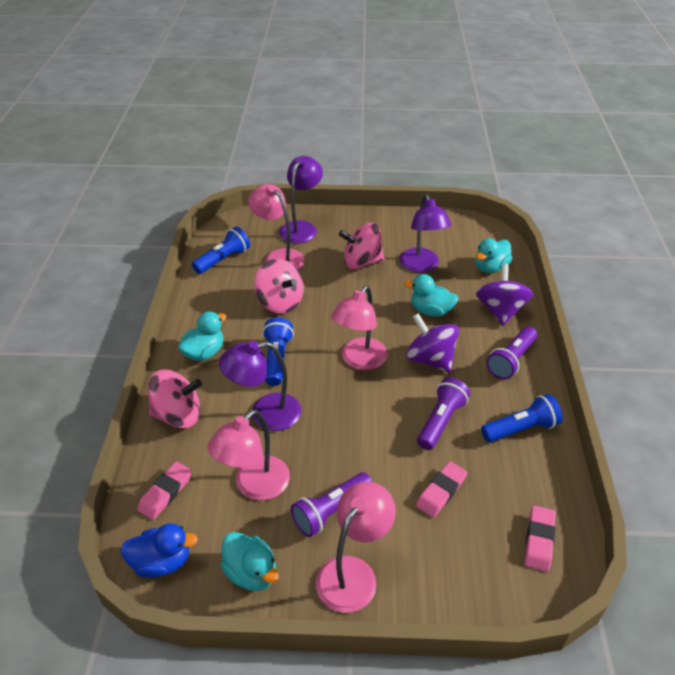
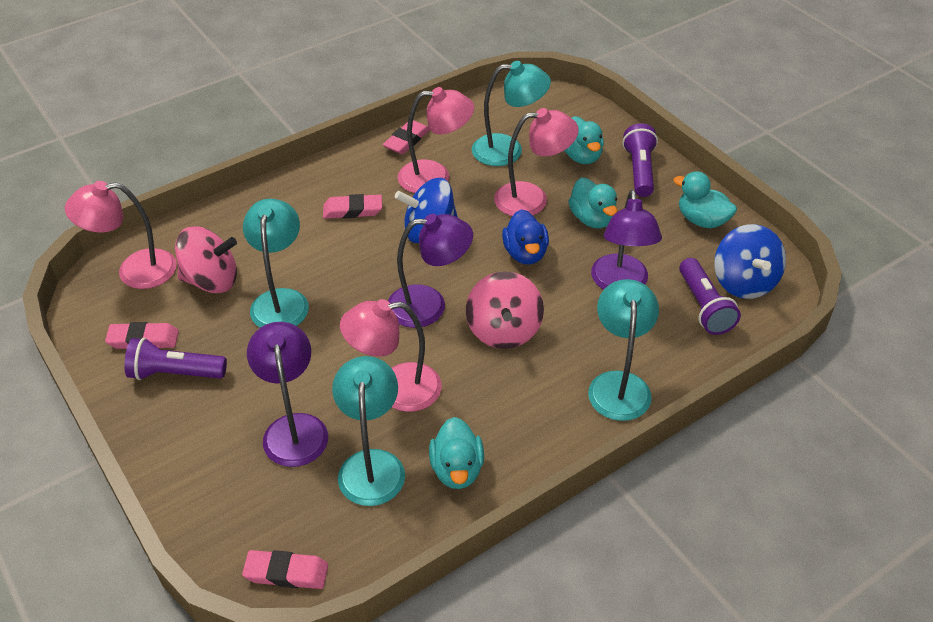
blue flashlight: [192,227,250,274] [263,317,294,386] [481,394,563,442] = 3 -> none = 0
blue spinning top: none = 0 -> [395,178,458,243] [714,224,786,299] = 2
pink eraser: [137,462,192,520] [416,461,467,518] [525,506,556,572] = 3 -> [105,322,179,349] [242,550,328,589] [323,194,382,219] [383,120,430,154] = 4
pink spinning top: [148,370,202,428] [254,259,304,314] [339,223,385,269] = 3 -> [175,226,237,293] [466,271,544,349] = 2
purple spinning top: [406,313,459,372] [476,264,533,326] = 2 -> none = 0
turquoise lamp: none = 0 -> [243,199,309,328] [332,356,405,506] [472,61,551,166] [588,279,659,421] = 4

